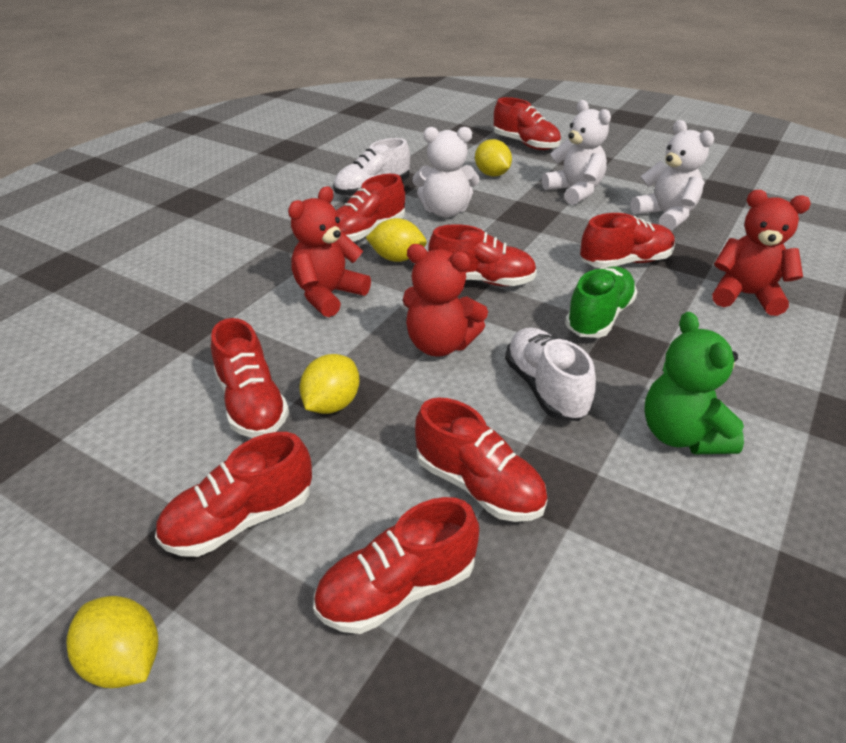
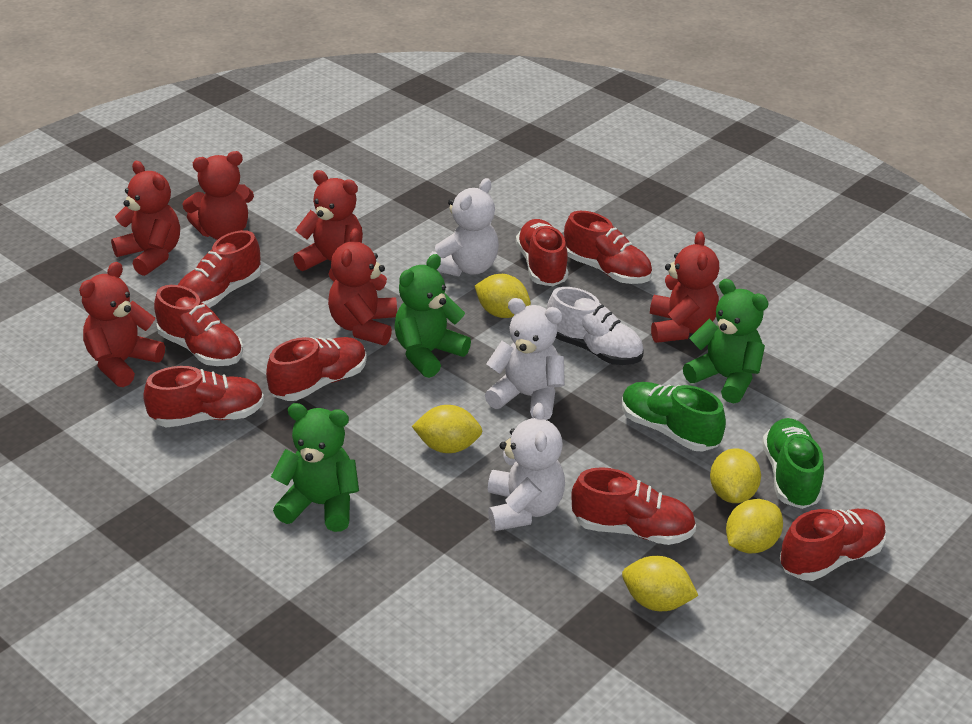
green shoe: [565,266,637,338] = 1 -> [622,382,726,451] [762,418,824,509] = 2
green teddy bear: [644,312,744,454] = 1 -> [271,403,359,532] [394,254,471,378] [683,279,769,404] = 3
red teddy bear: [288,186,371,317] [403,244,488,357] [712,190,811,316] = 3 -> [79,262,165,387] [111,161,180,276] [182,151,254,240] [293,170,363,281] [328,228,397,345] [650,231,719,343] = 6
white shoe: [333,138,410,197] [505,327,596,421] = 2 -> [547,287,644,365] = 1
yellow lemon: [67,596,158,688] [300,354,360,414] [366,218,427,262] [475,139,512,176] = 4 -> [412,405,483,453] [475,274,531,318] [622,556,699,611] [710,448,761,503] [726,499,783,554] = 5

